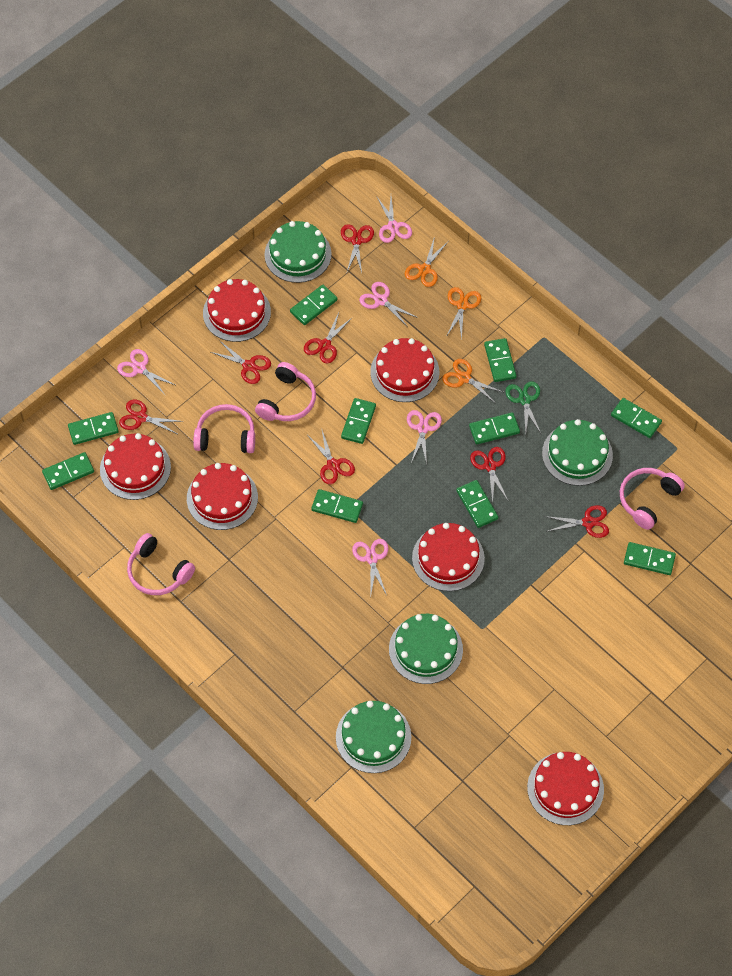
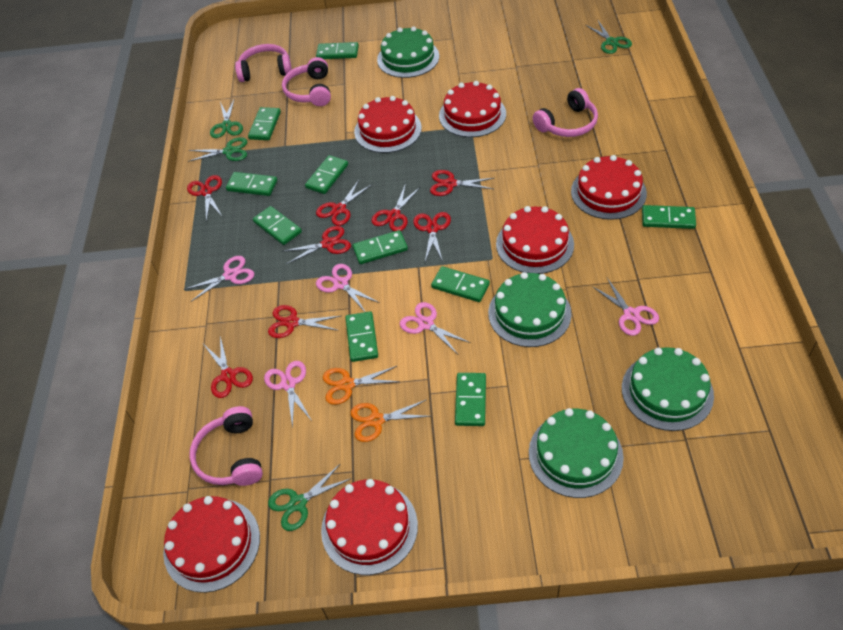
green scissors: [506,381,542,435] = 1 -> [188,137,247,162] [210,100,243,138] [268,463,352,531] [585,21,632,54] = 4
orange scissors: [405,236,448,287] [442,359,503,403] [446,287,481,340] = 3 -> [323,366,400,405] [350,400,431,442] = 2
red scissors: [119,400,184,434] [211,340,271,384] [304,313,353,363] [307,430,355,484] [341,224,374,273] [470,447,508,504] [544,505,609,538] = 7 -> [187,175,223,221] [204,336,253,398] [268,305,340,338] [284,226,351,264] [316,180,372,226] [371,183,420,231] [413,212,451,262] [430,170,494,196] = 8

